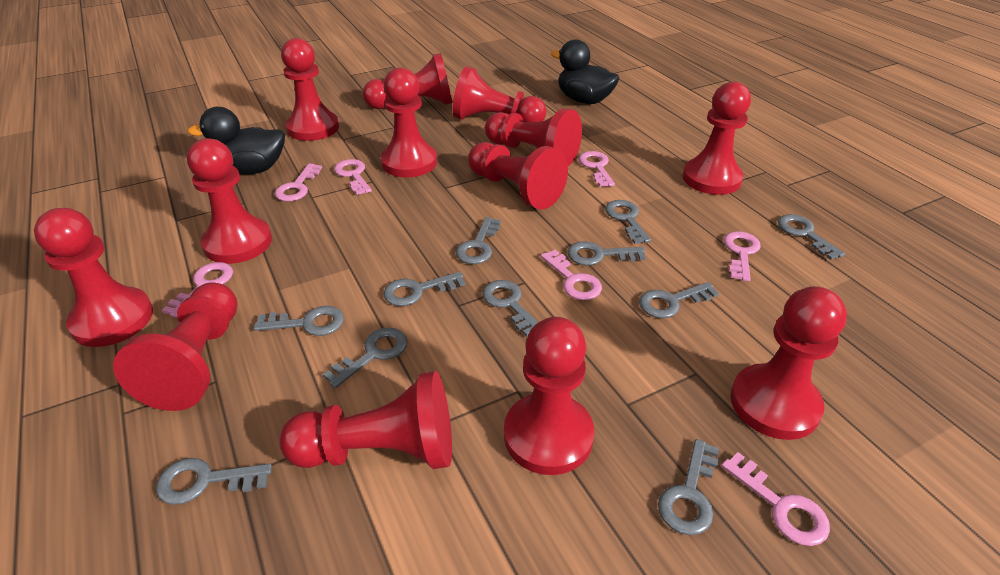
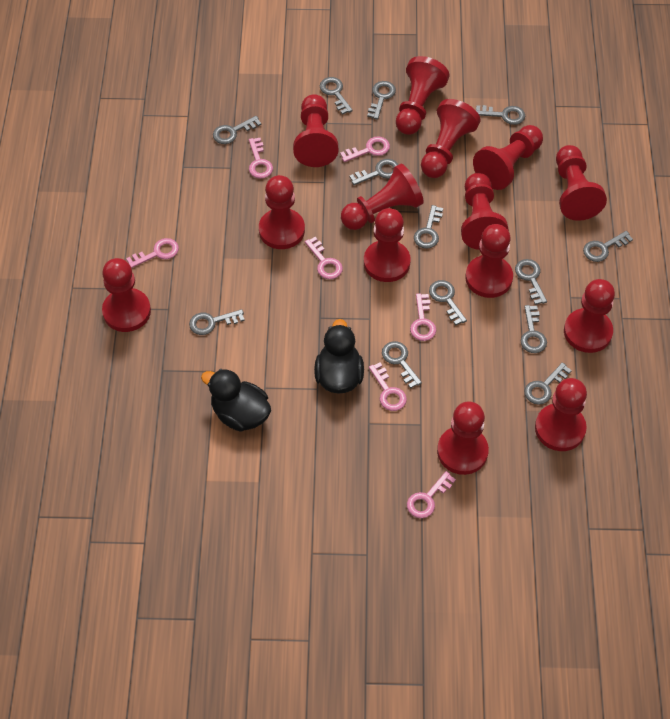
grey key: [156,458,272,505] [254,306,344,336] [323,327,407,388] [383,272,466,306] [456,217,501,264] [482,280,539,337] [568,241,646,266] [605,200,651,244] [639,282,719,318] [658,439,719,535] [778,214,845,260] = 11 -> [189,309,245,335] [213,116,261,144] [320,77,353,115] [349,159,398,185] [367,81,396,120] [382,341,422,389] [414,205,443,249] [429,280,467,325] [476,105,525,125] [515,259,547,305] [521,305,547,353] [525,362,572,405] [583,231,633,262] = 13
red pawn: [34,208,153,347] [113,282,237,411] [187,138,272,264] [279,371,452,469] [281,38,339,141] [363,53,452,109] [381,68,437,178] [453,66,547,122] [468,142,568,209] [485,108,582,166] [504,317,594,475] [683,82,751,195] [730,286,847,440] = 13 -> [102,258,151,332] [259,175,305,249] [293,94,338,167] [341,164,424,230] [364,208,411,282] [396,56,449,135] [421,99,480,178] [437,401,489,475] [461,173,509,250] [465,224,513,298] [473,125,543,190] [535,378,587,451] [556,145,607,221] [564,279,615,353] = 14

